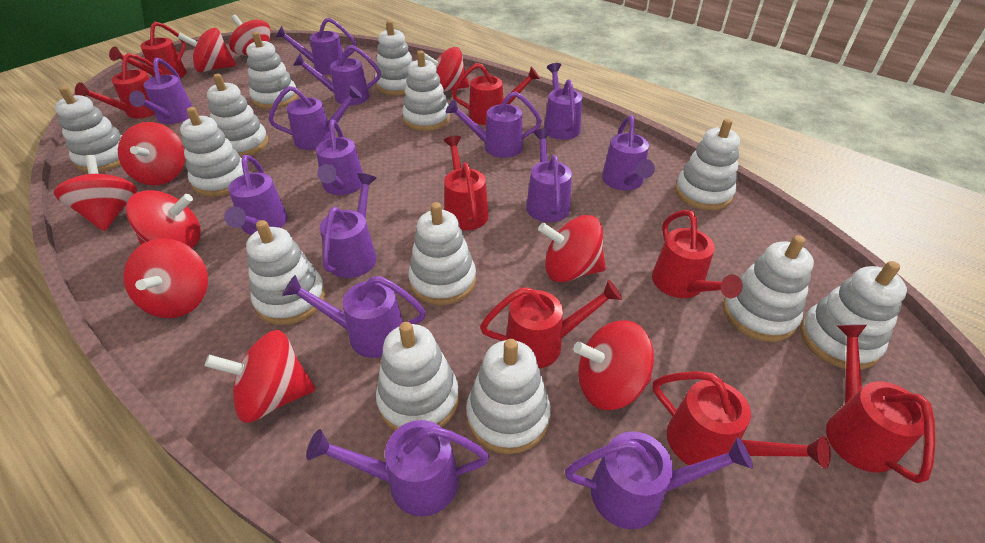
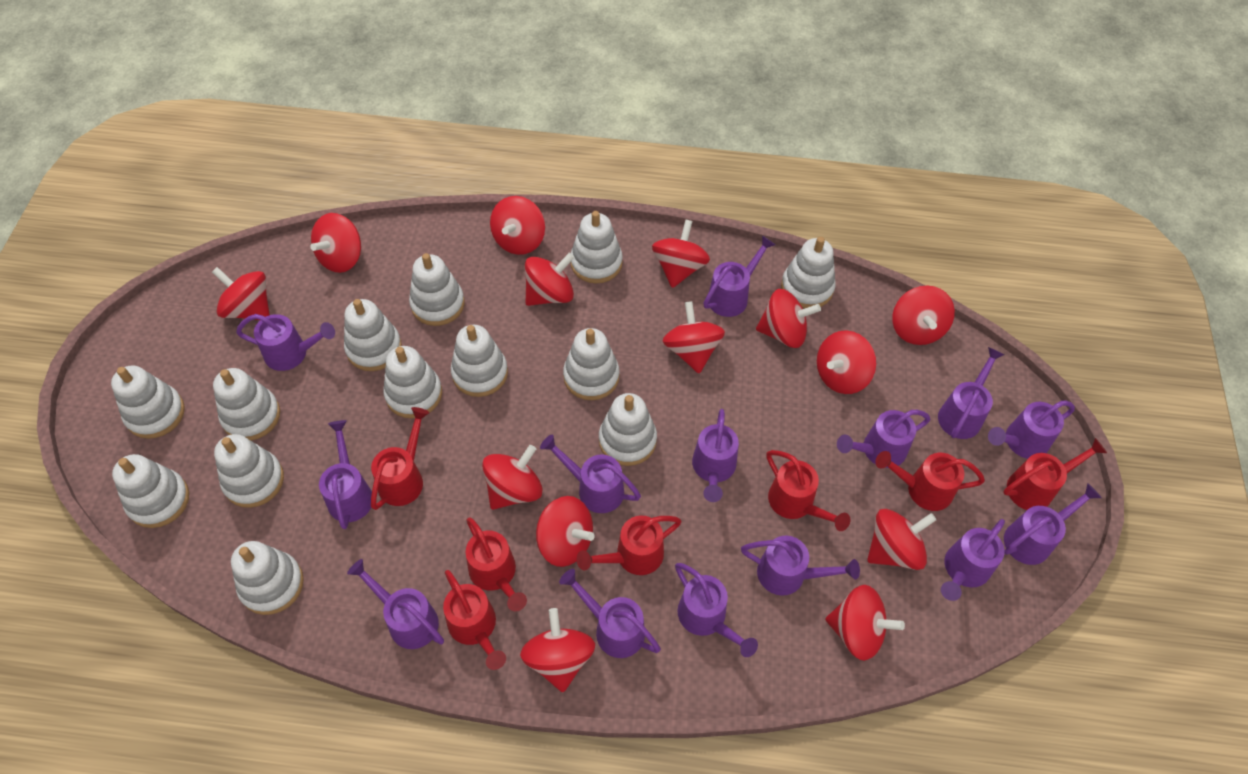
red spinning top: [54,155,137,231] [118,122,185,185] [124,238,208,318] [126,190,201,248] [178,28,237,72] [204,330,316,423] [229,15,271,56] [424,47,469,92] [538,215,606,282] [573,320,654,410] = 10 -> [212,267,270,320] [310,213,361,273] [482,445,543,510] [490,196,545,255] [520,608,595,692] [525,253,574,306] [536,496,595,567] [652,219,710,288] [663,301,725,373] [756,289,821,348] [817,330,876,394] [825,585,905,661] [867,509,936,570] [892,285,955,345] = 14
red watering can: [75,53,163,118] [109,22,187,78] [444,136,489,231] [452,63,540,125] [480,280,622,368] [652,210,743,298] [653,371,831,469] [826,325,935,483] = 8 -> [371,407,430,510] [443,570,506,670] [466,517,527,611] [577,516,681,575] [766,450,850,531] [875,451,985,511] [1003,438,1107,510] = 7

